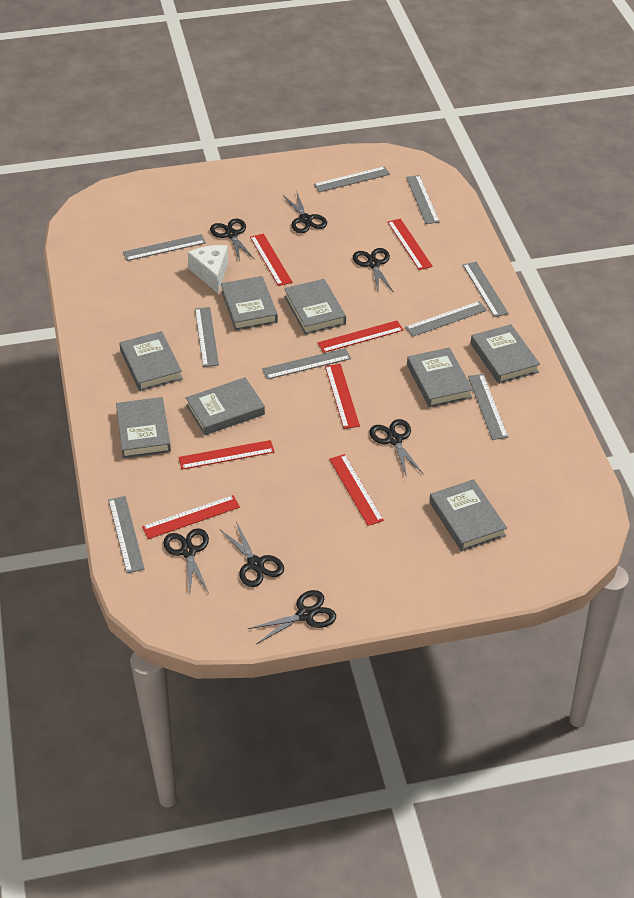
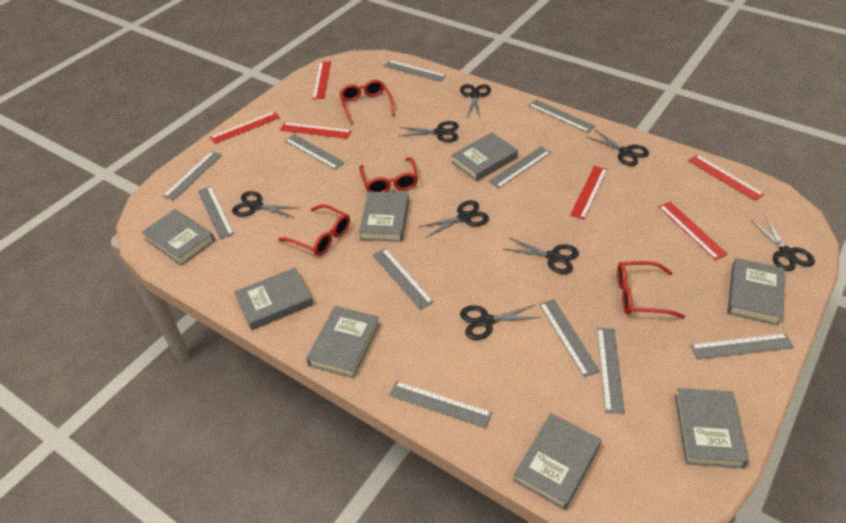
black scissors: [163,528,209,595] [210,219,254,261] [220,522,284,587] [248,590,336,644] [283,193,327,233] [353,248,393,291] [370,419,423,477] = 7 -> [232,191,299,218] [398,121,459,142] [419,200,489,238] [460,84,491,117] [460,305,541,340] [504,238,579,274] [586,130,649,166] [751,217,815,271] = 8
grey ruler: [108,496,145,573] [123,234,206,261] [195,307,219,367] [262,348,351,379] [314,166,390,192] [405,301,487,336] [406,175,440,224] [463,262,509,317] [468,374,508,440] = 9 -> [163,151,222,201] [198,186,234,239] [285,134,345,170] [373,248,434,310] [384,60,446,82] [389,381,492,428] [489,147,551,188] [528,99,595,133] [539,299,600,377] [597,328,625,414] [690,333,794,360] = 11
red glasses: none = 0 -> [278,204,350,256] [339,80,395,125] [359,157,418,192] [617,261,685,318] = 4
red ruler: [142,495,240,539] [178,440,275,470] [250,233,292,286] [318,321,404,353] [325,364,360,429] [329,454,384,526] [387,219,433,270] = 7 -> [210,111,280,144] [280,122,352,139] [312,61,331,99] [570,166,608,219] [658,202,728,260] [688,155,764,201] = 6
white cheese: [188,245,229,293] = 1 -> none = 0

